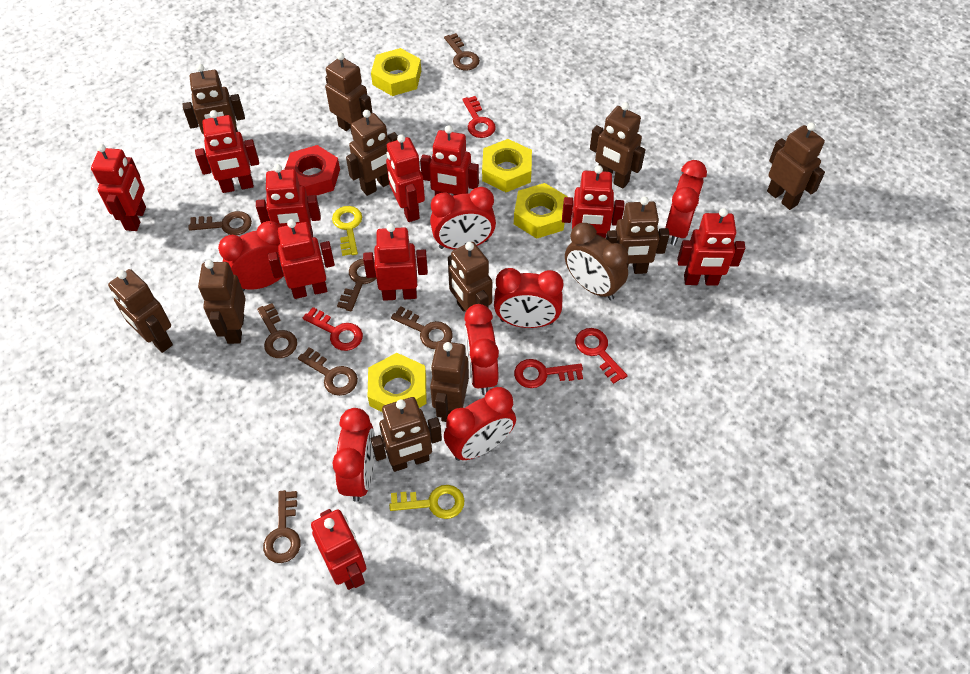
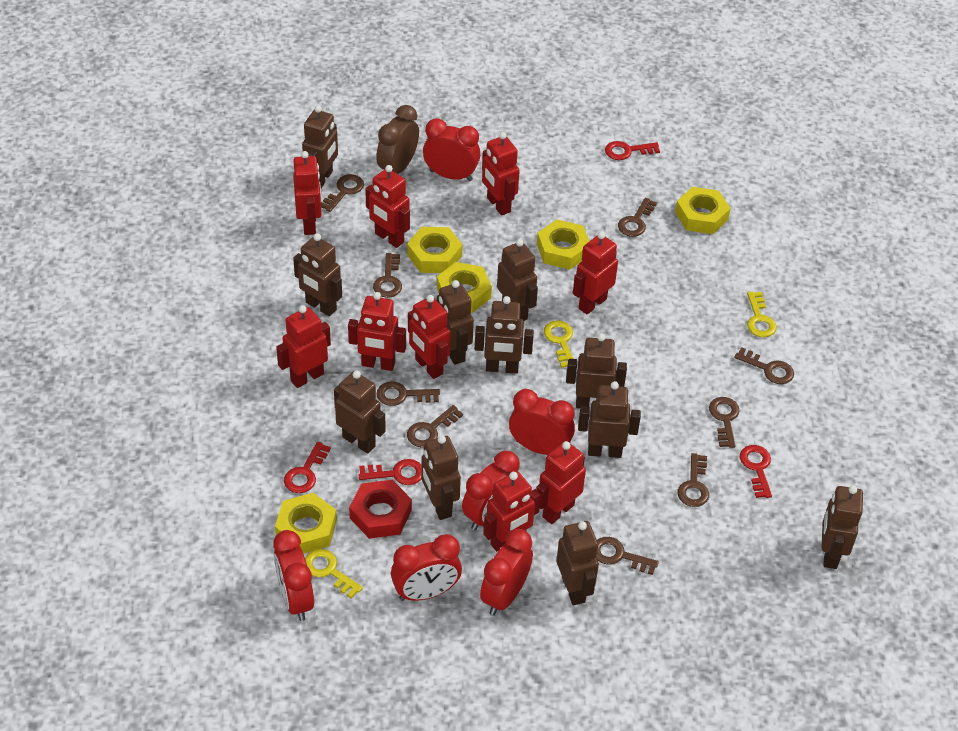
brown key: [188,211,252,235] [257,303,297,358] [263,490,301,563] [298,347,358,396] [337,259,376,312] [391,306,453,349] [444,33,480,70] = 7 -> [321,174,364,212] [373,253,402,298] [377,381,440,406] [407,405,463,448] [596,537,659,575] [618,198,657,237] [677,453,709,507] [709,397,740,448] [734,347,794,384] = 9
red clock: [218,221,284,291] [333,408,375,502] [430,187,496,250] [444,387,516,461] [464,304,499,395] [494,268,563,328] [665,160,707,245] = 7 -> [273,530,314,621] [391,534,462,601] [423,118,480,181] [462,451,520,530] [480,529,533,615] [509,389,575,455] = 6
red robot: [91,144,146,231] [195,110,259,193] [256,164,321,237] [268,219,335,299] [311,509,366,590] [363,223,428,301] [386,134,425,222] [420,125,479,195] [562,165,624,239] [677,208,745,286] = 10 -> [276,305,331,388] [293,151,322,235] [348,292,406,371] [365,165,410,248] [408,295,451,379] [482,132,520,216] [483,471,541,552] [536,441,586,524] [573,232,618,315] = 9
yellow key: [332,206,362,256] [389,485,464,519] = 2 -> [305,549,363,598] [544,320,574,368] [747,292,777,337] = 3
yellow nut: [368,353,427,412] [371,48,421,96] [482,139,532,192] [514,183,568,239] = 4 -> [275,493,337,554] [407,227,463,273] [437,262,492,313] [537,220,589,269] [675,187,731,234] = 5

